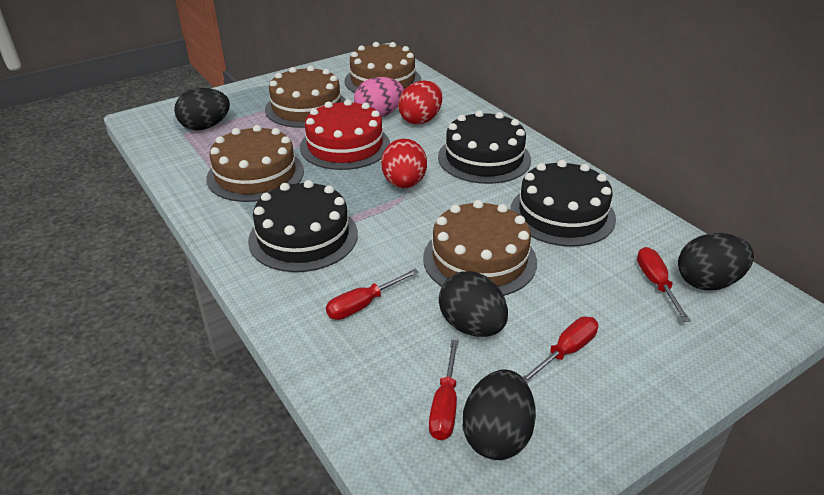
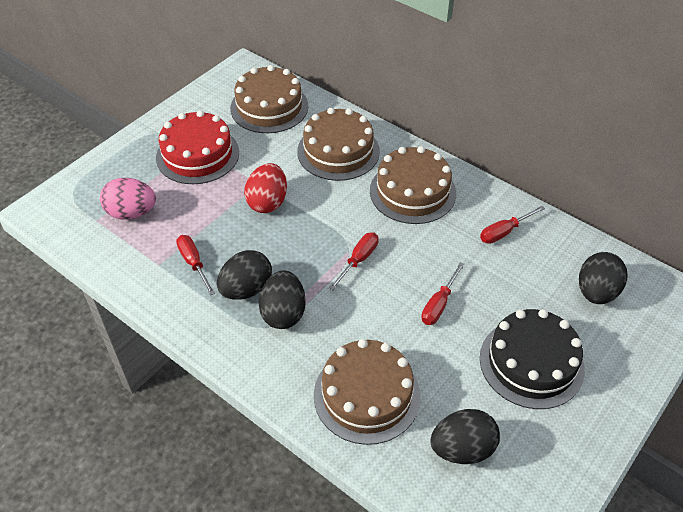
black cake: [248,180,358,272] [438,110,531,184] [510,160,616,247] = 3 -> [480,309,585,409] = 1
red egg: [381,139,427,188] [398,80,442,124] = 2 -> [244,163,287,213] = 1

